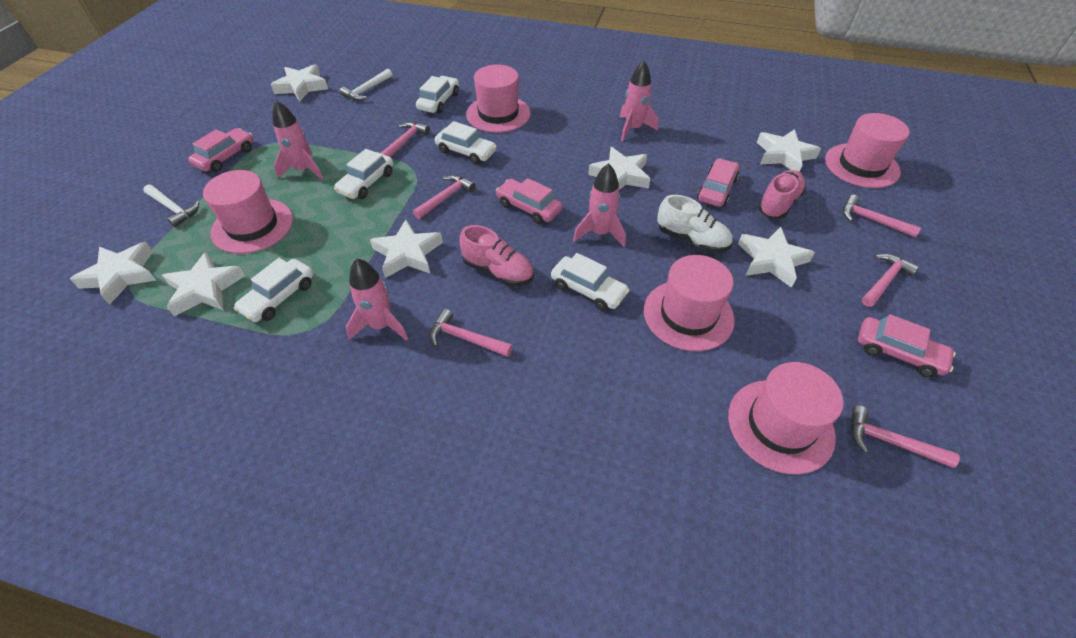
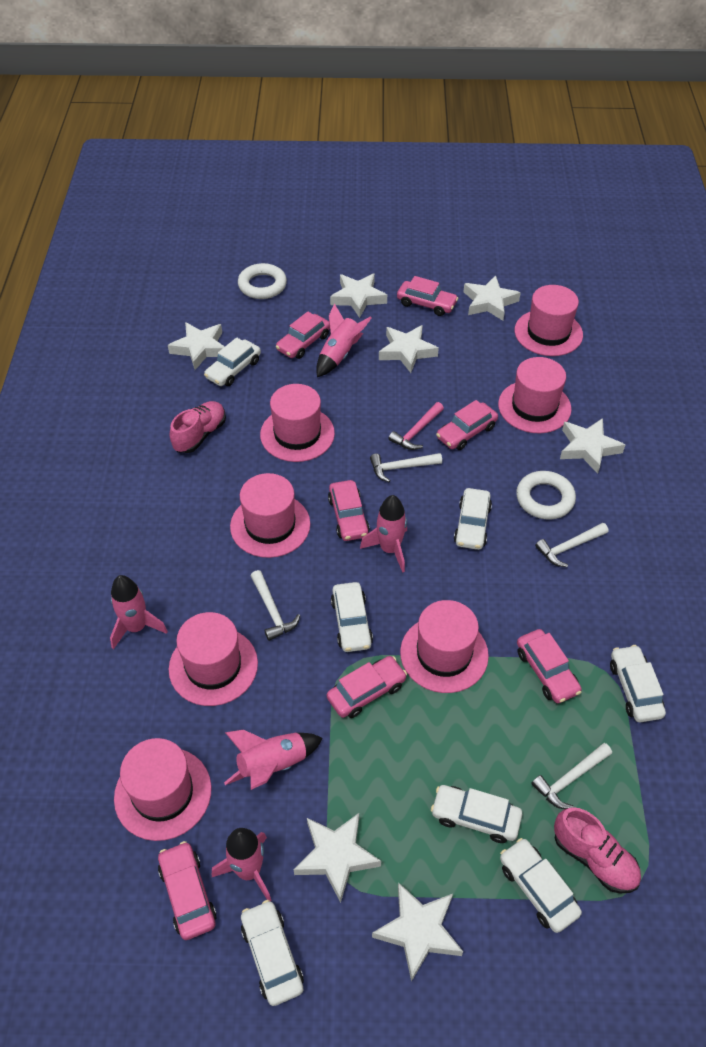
pink car: [188,128,253,172] [496,178,563,224] [697,158,739,207] [858,314,956,377] = 4 -> [158,841,217,940] [276,311,330,359] [327,656,407,718] [328,480,370,541] [397,276,458,316] [436,400,498,450] [517,629,582,703] = 7
pink hammer: [381,122,430,157] [413,175,476,219] [429,309,513,357] [843,195,921,237] [851,406,960,468] [862,254,919,307] = 6 -> [388,402,444,450] = 1
pink hat: [203,170,293,254] [466,65,531,133] [644,255,735,351] [728,362,844,475] [825,113,910,188] = 5 -> [114,738,211,841] [169,612,258,706] [230,473,310,558] [260,384,335,462] [400,600,489,693] [498,357,572,433] [515,285,583,356] = 7
pink rocket: [272,100,323,180] [346,258,408,341] [573,163,626,247] [620,60,658,142] = 4 -> [110,575,168,649] [212,828,272,902] [224,730,323,790] [316,304,371,377] [360,495,407,573] = 5
white car: [234,258,314,322] [334,149,393,199] [416,76,459,113] [435,121,497,164] [551,253,630,311] = 5 -> [204,337,261,386] [241,900,304,1006] [331,582,373,652] [431,785,522,843] [454,488,492,550] [500,838,582,933] [610,645,666,722] = 7
white hammer: [143,185,199,227] [340,69,392,100] = 2 -> [251,570,300,641] [370,453,442,482] [531,743,612,809] [535,523,608,567] = 4
white ring: none = 0 -> [238,263,287,299] [516,471,576,520] = 2
white shoe: [657,195,733,253] = 1 -> none = 0

